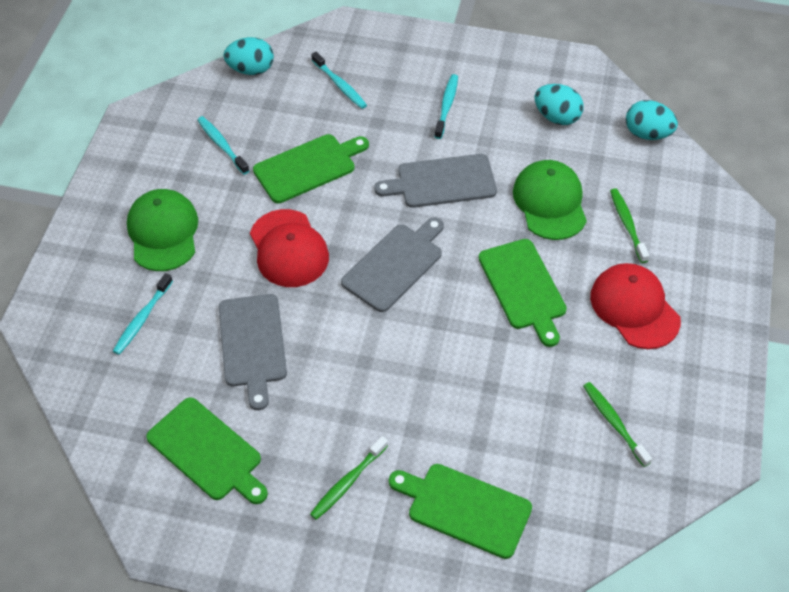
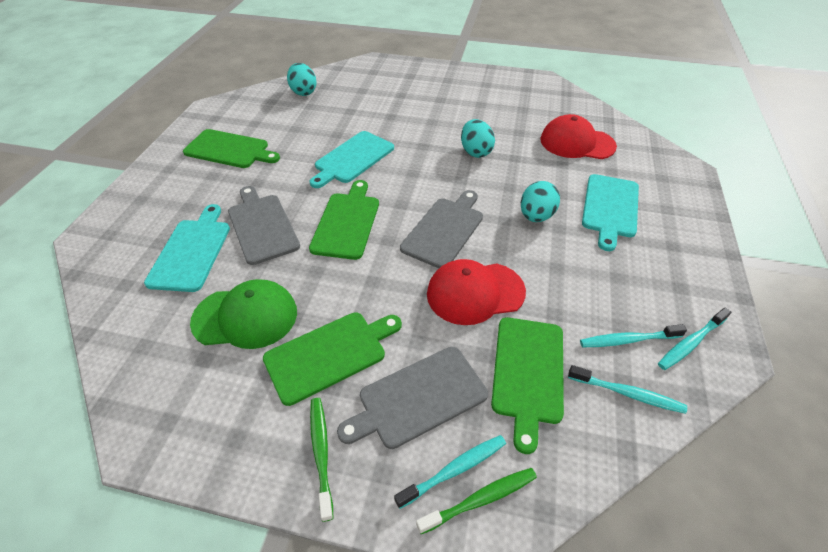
green cap: [127,189,198,271] [513,160,587,240] = 2 -> [190,279,297,349] = 1
green toothbrush: [310,436,388,520] [583,382,652,467] [610,188,649,263] = 3 -> [310,398,333,522] [416,468,537,534] = 2
turquoise cutting board: none = 0 -> [144,204,230,292] [309,131,394,188] [582,174,639,251] = 3

